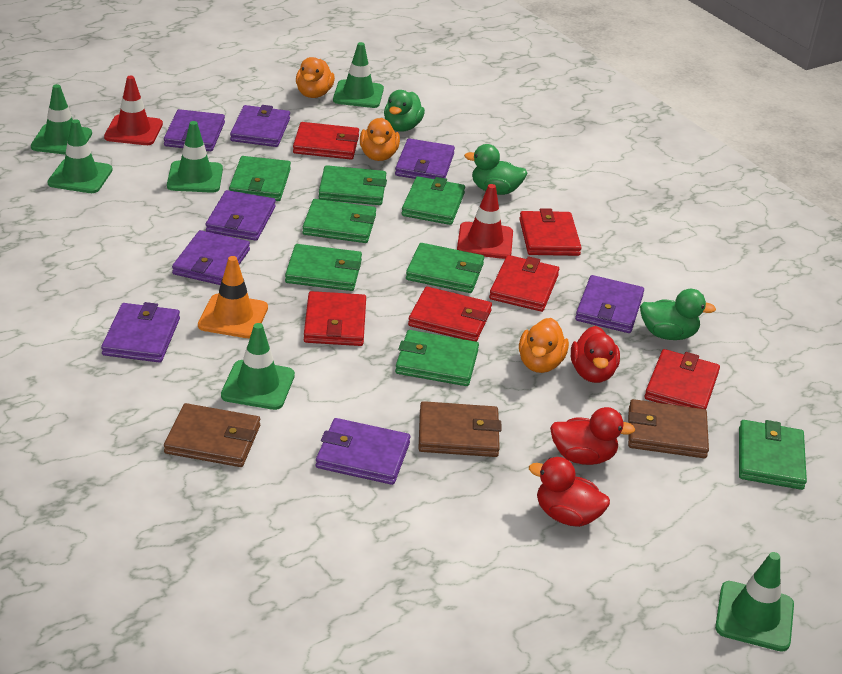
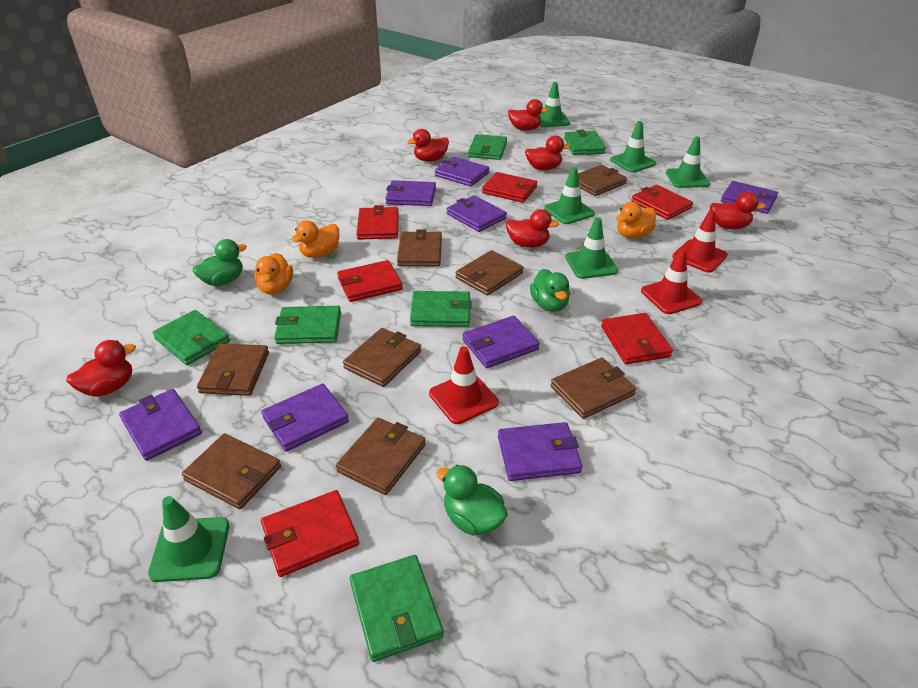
brown wallet: [164,403,260,467] [418,401,502,457] [628,399,709,458] = 3 -> [182,433,281,509] [197,343,269,396] [336,418,426,495] [343,328,421,387] [397,229,442,266] [456,250,523,296] [551,358,636,419] [578,165,627,196] = 8
green wallet: [229,156,291,201] [285,244,362,291] [302,199,376,243] [319,165,387,205] [395,330,479,386] [401,176,465,225] [406,243,484,293] [739,420,807,490] = 8 -> [153,310,230,365] [274,306,341,344] [350,555,444,662] [410,291,472,327] [468,134,507,160] [564,129,606,155] = 6
orange traffic cone: [198,256,268,338] = 1 -> none = 0
red duck: [529,457,610,527] [550,407,635,465] [571,326,620,383] = 3 -> [66,340,136,397] [407,129,449,162] [506,209,559,248] [508,99,549,131] [525,135,571,170] [710,192,766,229] = 6
red traffic cone: [104,76,163,145] [457,184,513,259] = 2 -> [429,346,499,424] [641,248,702,314] [672,210,728,272] = 3

